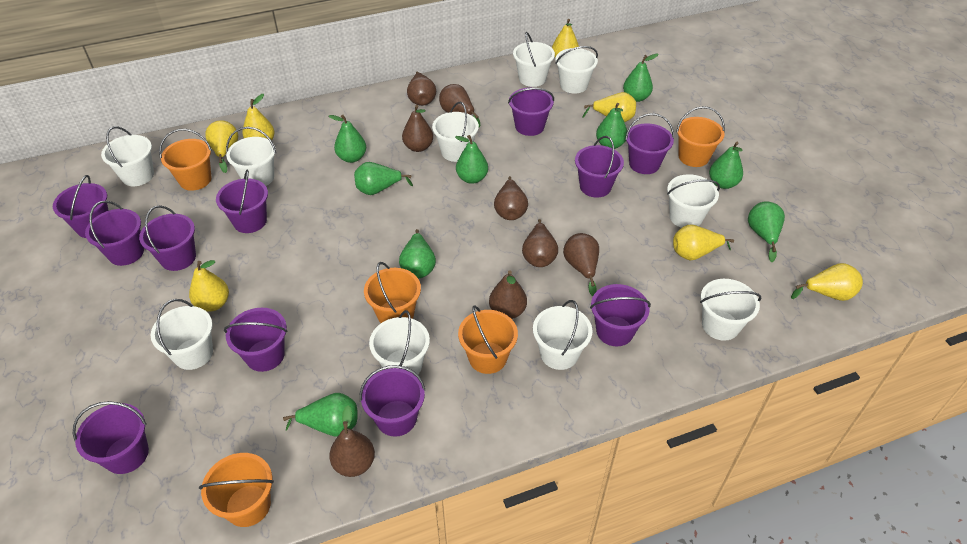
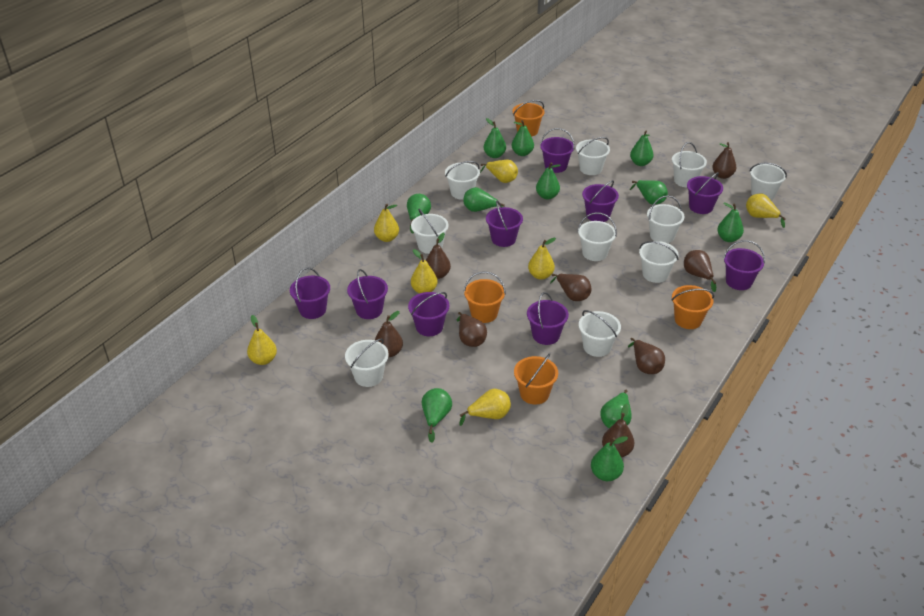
green pear: [283,393,358,436] [329,114,366,163] [354,162,413,195] [399,229,436,278] [455,135,488,184] [596,103,627,149] [623,53,658,102] [709,142,743,189] [748,201,785,262] = 9 -> [407,194,431,234] [422,388,452,443] [464,187,505,212] [484,118,506,158] [511,120,534,156] [536,162,561,200] [591,436,628,481] [600,390,632,428] [630,130,654,166] [630,180,668,204] [717,203,744,242] = 11
orange bucket: [159,129,212,191] [199,453,274,527] [364,262,421,323] [458,306,518,374] [676,106,725,167] = 5 -> [464,271,506,323] [512,100,545,136] [514,353,558,405] [672,285,714,329] = 4
purple bucket: [53,175,109,238] [73,401,149,474] [85,201,144,266] [139,205,196,271] [216,170,268,233] [224,308,287,372] [360,365,425,437] [508,88,554,136] [575,136,624,198] [590,284,651,346] [625,113,674,174] = 11 -> [290,268,330,319] [347,269,388,319] [408,292,449,336] [486,200,523,247] [527,292,569,345] [540,128,575,173] [582,180,619,222] [687,172,723,214] [723,240,765,290] = 9

